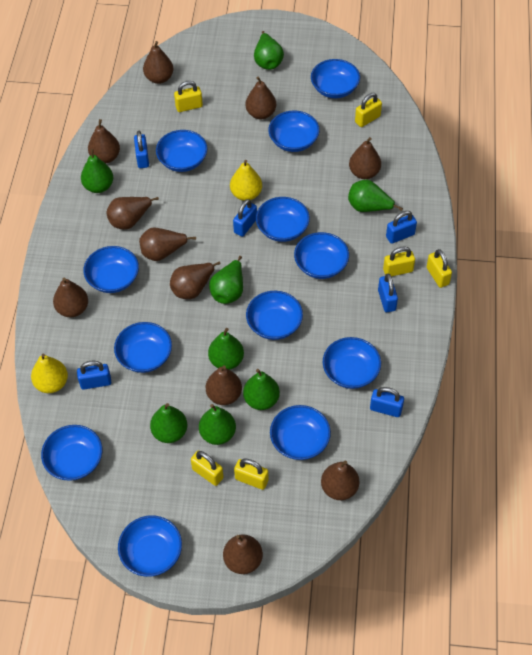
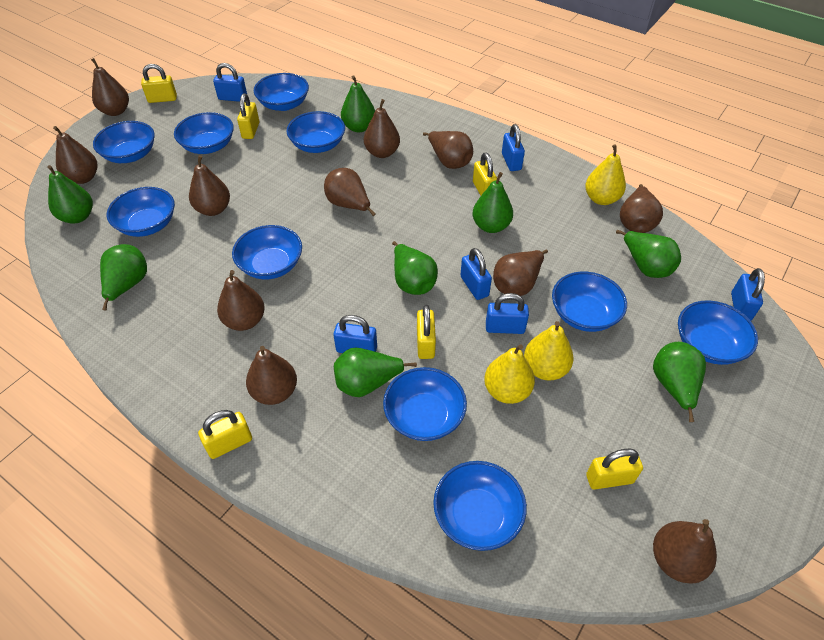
blue bowl: [41,425,102,481] [83,246,139,293] [114,322,172,373] [118,515,182,577] [156,130,208,172] [246,291,303,340] [256,197,310,242] [268,111,320,152] [270,405,331,460] [294,232,349,279] [311,59,360,98] [323,337,381,389] = 12 -> [93,121,155,163] [107,187,175,237] [174,112,234,154] [232,225,302,279] [254,73,309,111] [286,111,345,153] [383,367,467,441] [433,461,527,551] [552,272,627,332] [678,300,758,365] = 10
yellow pear: [31,354,68,393] [230,160,262,201] = 2 -> [484,344,535,404] [524,321,574,381] [585,144,626,205] = 3

